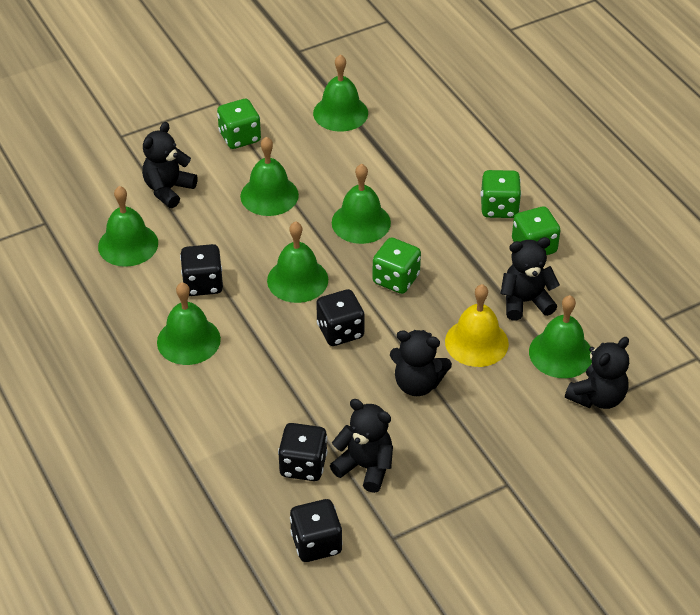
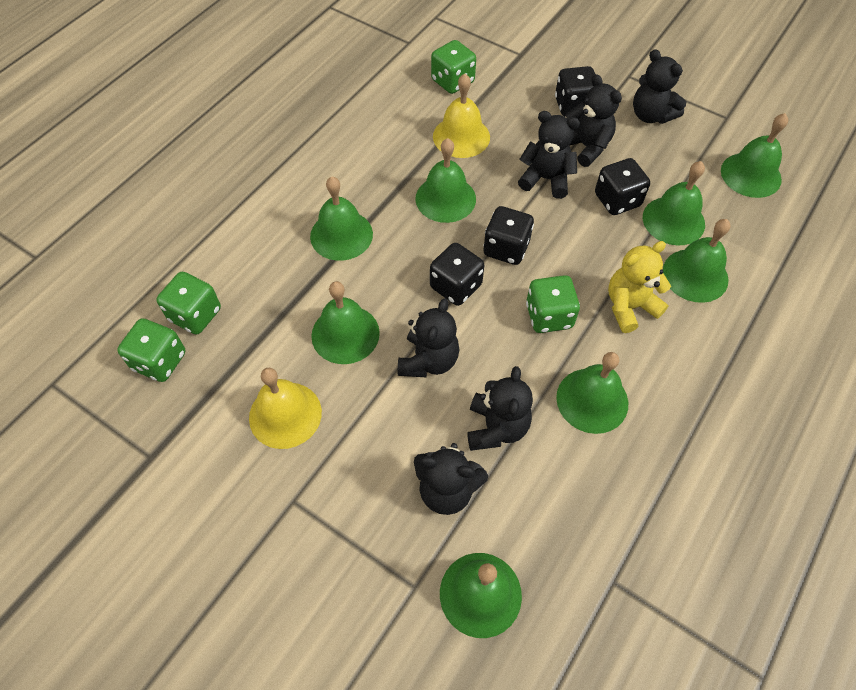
black teddy bear: [142,122,198,208] [330,399,393,493] [390,330,452,396] [501,237,560,321] [565,337,629,409] = 5 -> [398,298,459,378] [414,443,488,515] [467,366,533,451] [518,111,580,199] [566,74,622,167] [633,49,686,124] = 6
green bell: [98,186,158,267] [157,282,221,365] [240,137,299,216] [267,221,328,303] [313,54,368,132] [332,164,391,244] [529,295,592,378] = 7 -> [310,177,373,261] [311,281,380,364] [415,138,476,223] [440,553,522,638] [556,352,628,434] [643,161,705,245] [663,219,731,303] [721,113,788,198] = 8
yellow bell: [445,284,509,367] = 1 -> [249,367,322,449] [433,74,490,158] = 2
yellow teddy bear: none = 0 -> [608,241,671,333] = 1

